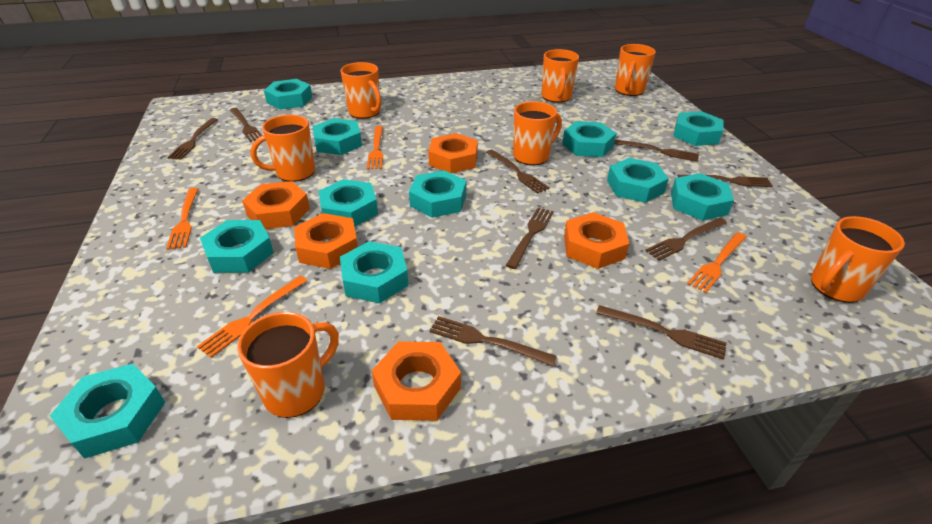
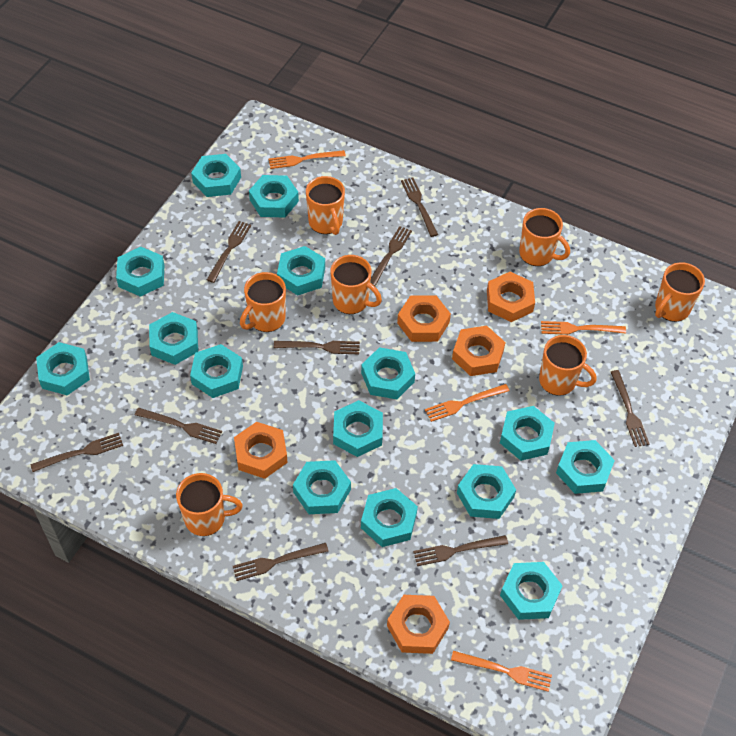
turquoise nut: [50,364,165,459] [200,220,274,273] [264,79,312,110] [313,118,362,155] [318,179,378,227] [340,241,409,303] [409,170,466,218] [562,121,616,157] [607,158,669,203] [671,173,734,221] [673,111,724,146] = 11 -> [36,342,90,395] [116,247,165,297] [149,312,198,365] [190,344,243,398] [191,154,241,197] [249,175,299,217] [277,246,325,295] [293,460,351,514] [333,400,383,457] [361,347,415,399] [361,488,418,547] [457,464,516,519] [500,406,555,461] [500,562,563,620] [556,440,615,494] = 15

